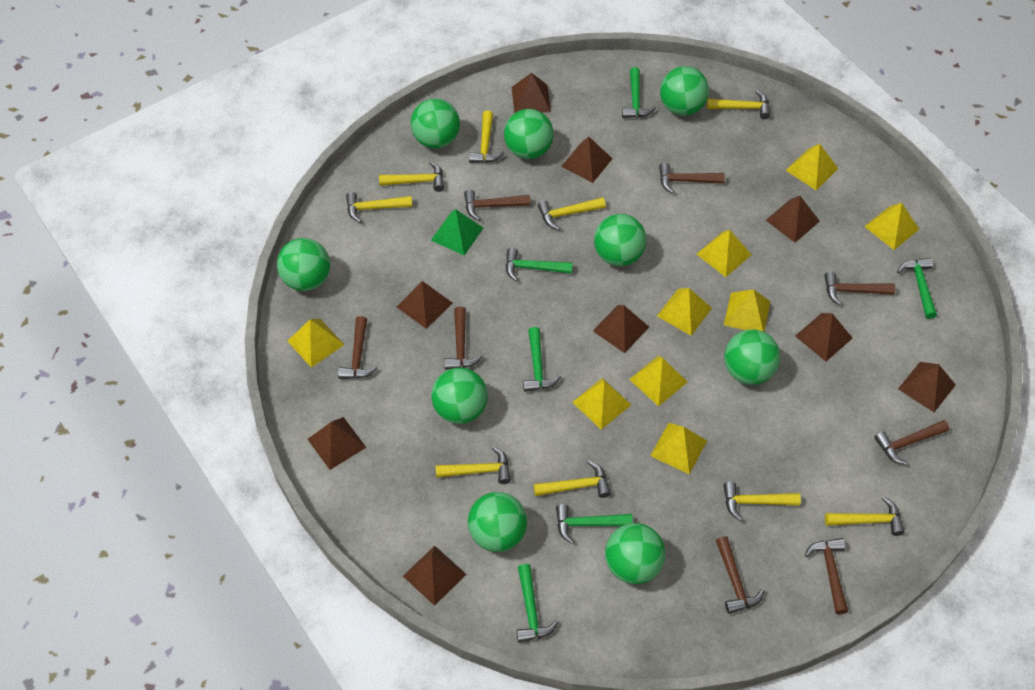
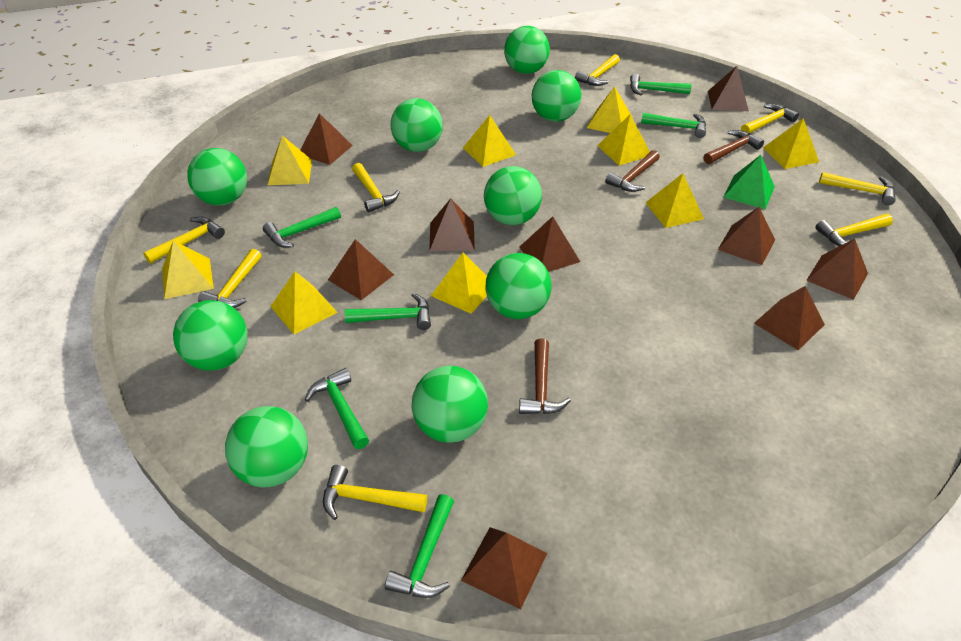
brown hammer: [338,316,378,379] [445,307,483,370] [464,189,530,220] [659,163,725,194] [716,536,765,614] [805,538,848,614] [824,272,895,306] [874,420,949,465] = 8 -> [519,338,571,414] [605,150,660,192] [703,130,764,164] = 3
yellow hammer: [346,192,412,223] [379,161,444,192] [436,446,511,484] [469,110,504,163] [534,460,611,498] [538,197,606,230] [707,90,770,119] [723,482,801,521] [825,496,904,536] = 9 -> [143,217,225,264] [198,249,262,308] [323,465,427,520] [352,163,400,212] [575,54,620,86] [741,104,799,133] [816,214,893,246] [819,172,896,205] = 8

